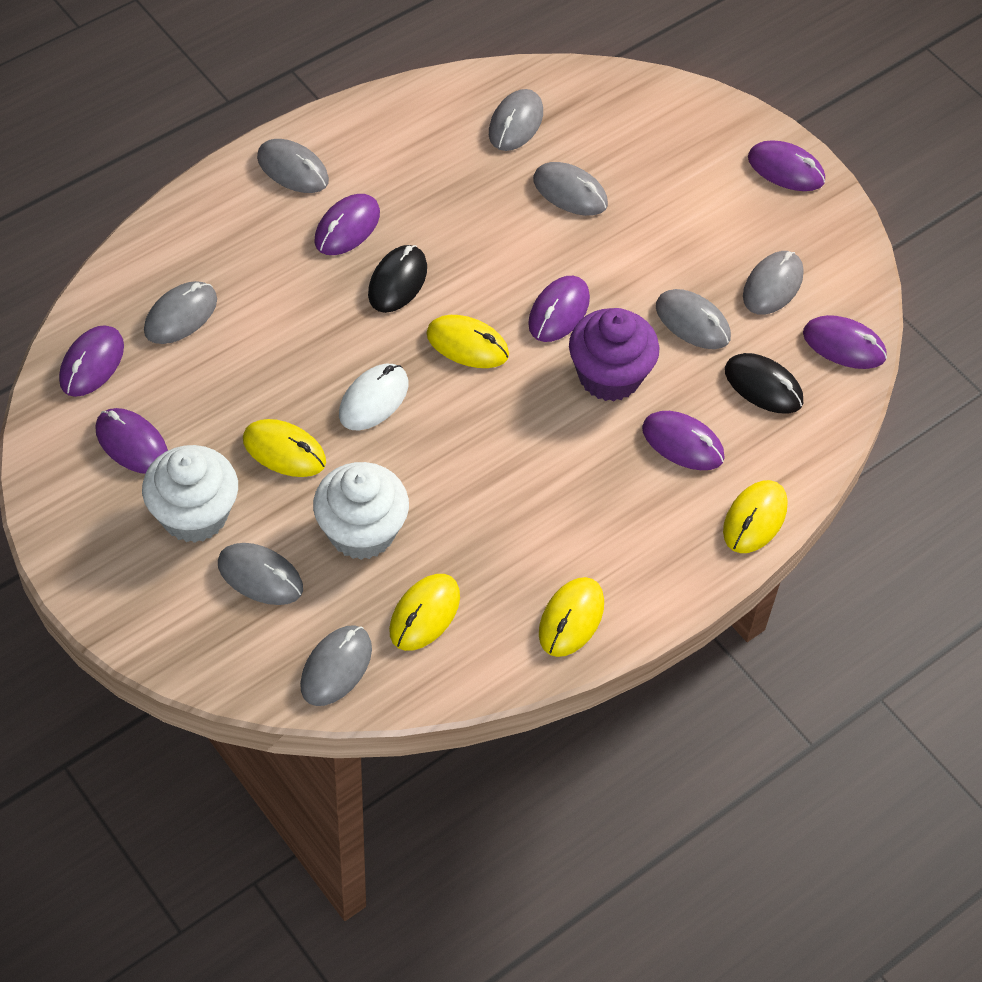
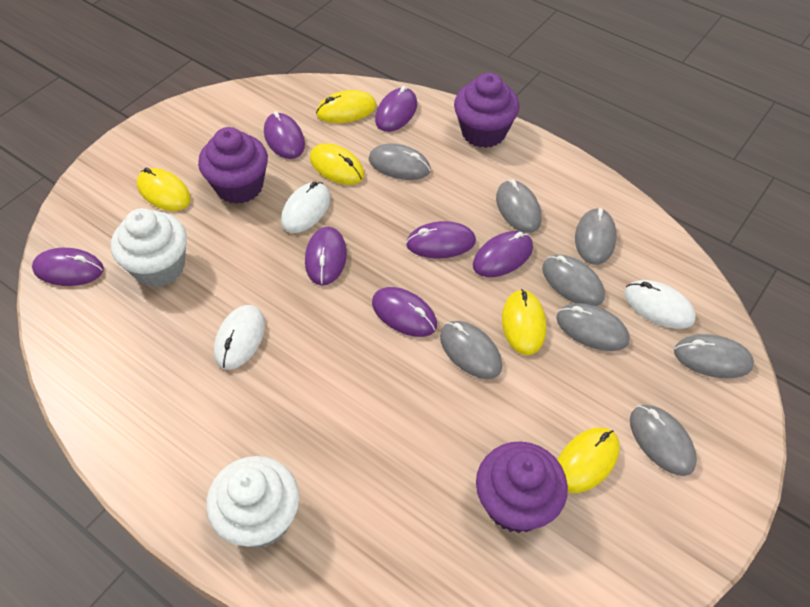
black mouse: [368,245,427,313] [725,353,803,414] = 2 -> none = 0
purple cupcake: [569,308,659,401] = 1 -> [198,127,268,204] [454,73,519,148] [476,441,568,533] = 3
white mouse: [339,364,409,430] = 1 -> [214,305,265,370] [281,182,330,233] [624,280,696,329] = 3

